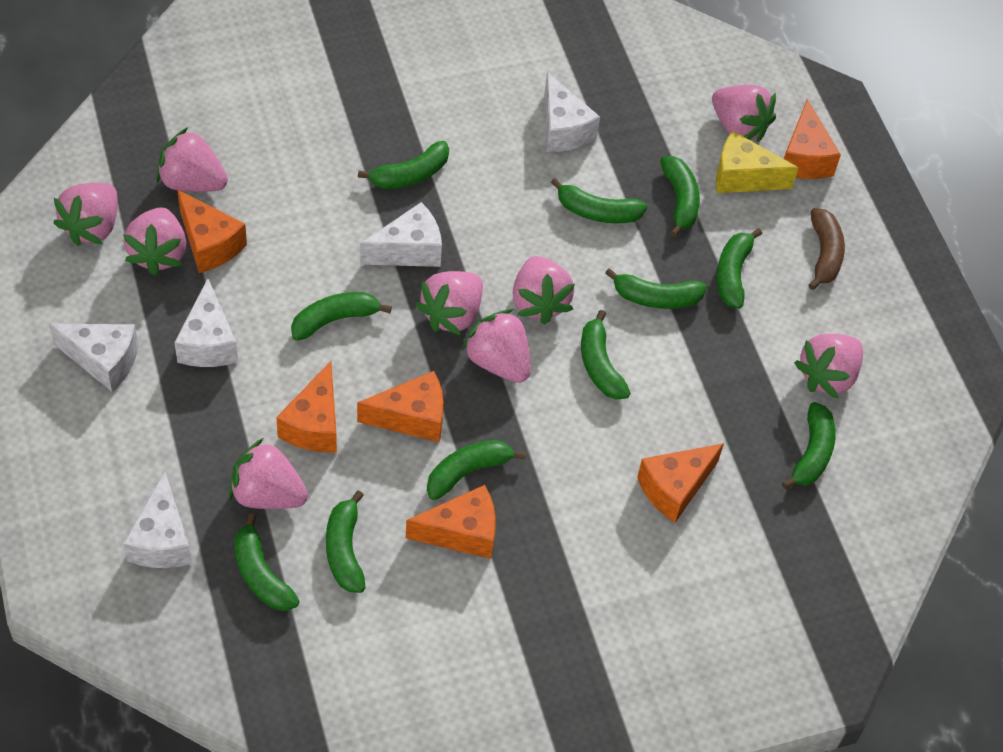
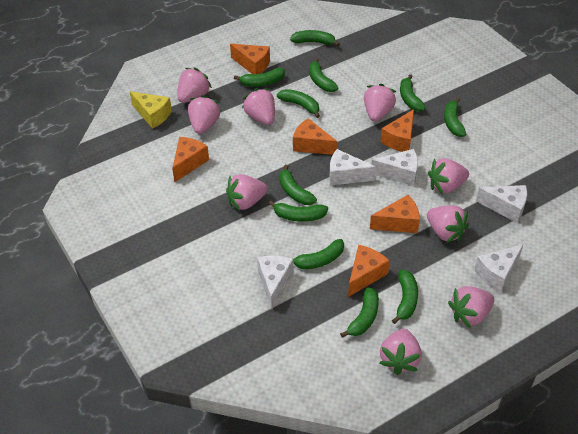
brown banana: [809,208,845,290] = 1 -> none = 0

